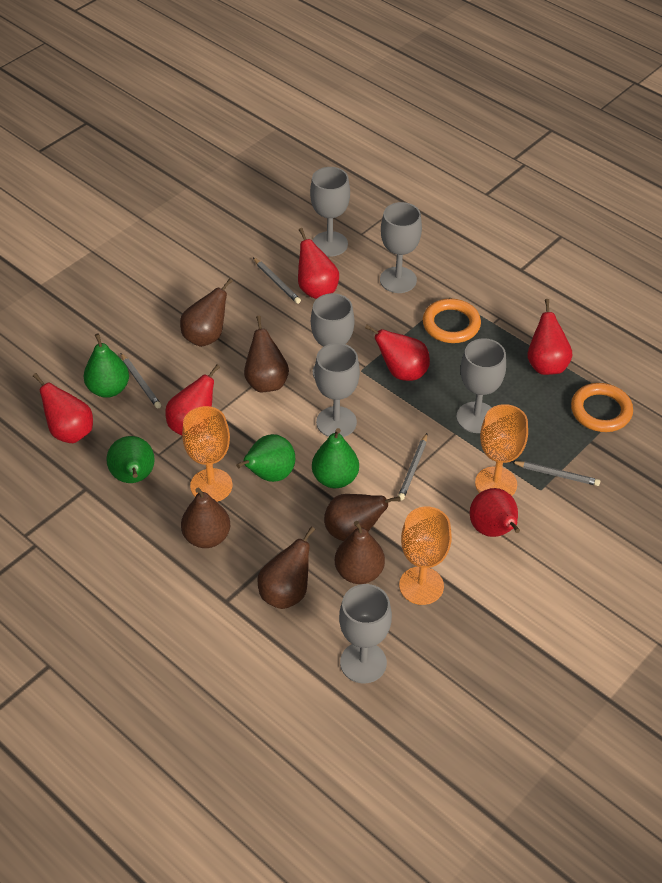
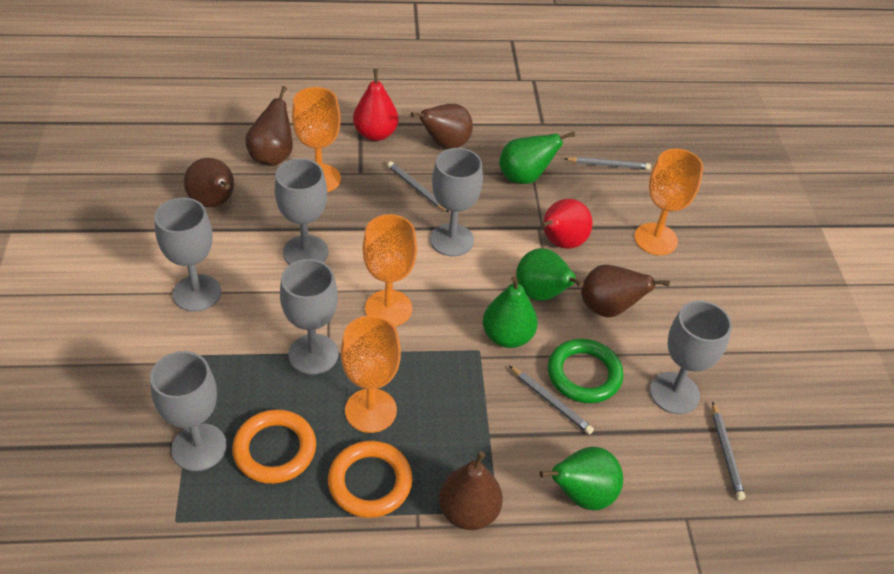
brown pear: [180,278,233,347] [181,488,230,548] [244,316,289,392] [257,526,315,609] [324,494,401,541] [335,521,385,584] = 6 -> [184,158,234,207] [245,86,293,166] [411,104,473,149] [439,452,503,530] [581,265,670,318] = 5
green ring: none = 0 -> [548,339,623,403] = 1
orange goblet: [182,406,233,502] [399,507,452,605] [475,404,528,496] = 3 -> [292,87,341,192] [341,316,401,433] [363,214,417,326] [634,149,703,255] = 4
red pear: [33,373,93,443] [165,364,220,436] [298,228,339,299] [365,325,430,381] [470,488,520,537] [528,299,573,375] = 6 -> [353,69,399,141] [541,199,592,249] = 2

